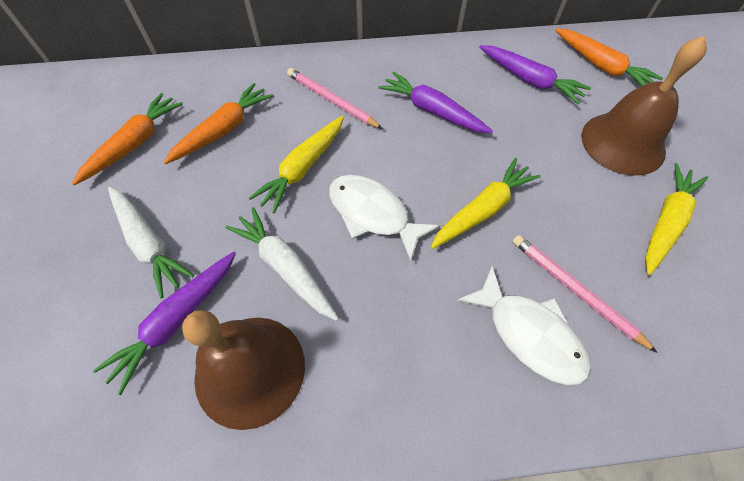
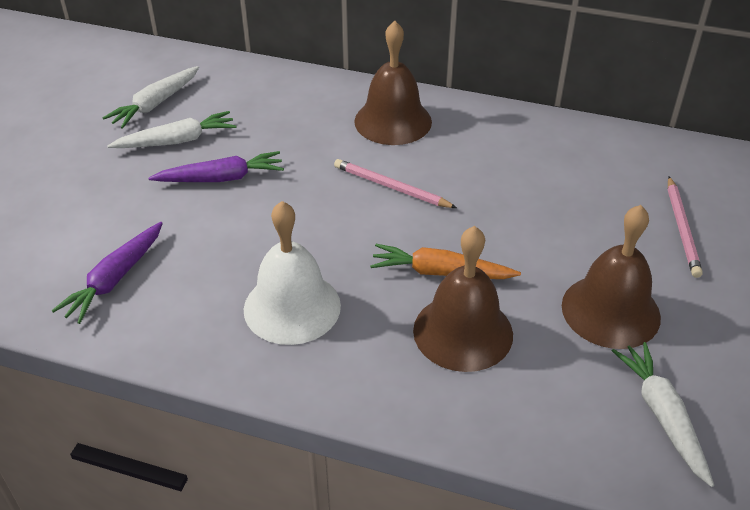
brown bell: [182,310,305,430] [581,36,707,176] = 2 -> [354,21,432,145] [413,226,513,372] [562,205,661,349] = 3
orange carrot: [72,93,183,185] [163,83,273,164] [555,28,663,86] = 3 -> [370,244,521,279] = 1
purple carrot: [93,252,236,395] [378,72,493,133] [479,45,591,104] = 3 -> [52,222,163,324] [149,151,284,182] = 2
white bell: none = 0 -> [244,201,341,345] = 1
white carrot: [108,187,194,298] [226,207,339,321] = 2 -> [102,66,199,129] [107,111,236,148] [612,342,714,487] = 3
white fish: [329,175,440,261] [457,266,591,385] = 2 -> none = 0
yellow carrot: [249,116,344,214] [431,158,541,249] [645,163,708,275] = 3 -> none = 0

